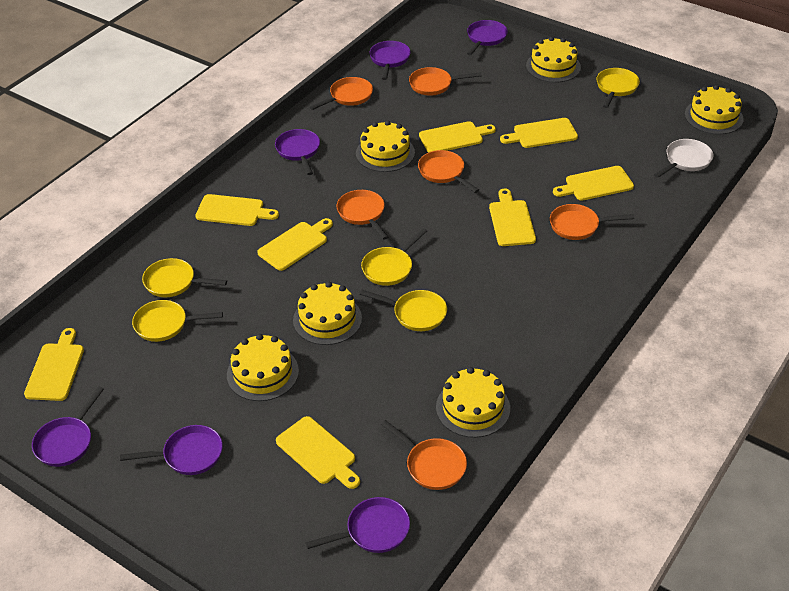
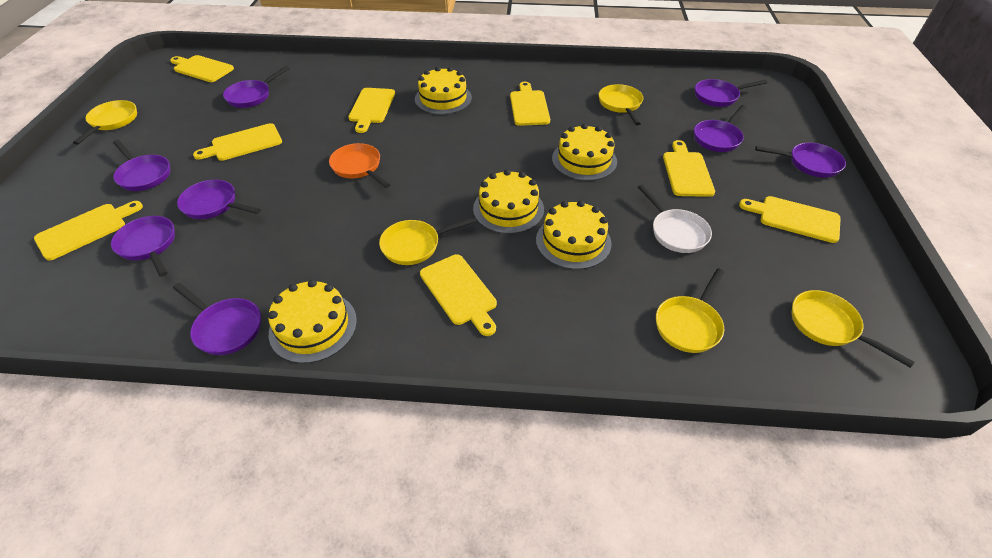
orange pan: [310,77,373,110] [337,190,388,240] [381,420,467,490] [409,67,482,96] [418,150,479,193] [550,204,635,240] = 6 -> [329,143,390,188] = 1
purple pan: [32,386,104,467] [120,425,223,475] [275,129,320,175] [305,497,410,553] [369,41,411,80] [467,20,508,55] = 6 -> [111,216,175,277] [113,140,170,191] [173,283,261,355] [177,180,261,219] [223,66,290,108] [694,105,747,152] [695,79,767,107] [755,143,846,178] = 8
yellow cake: [227,334,299,401] [293,282,362,345] [356,121,415,172] [436,367,510,438] [526,37,581,83] [685,85,744,134] = 6 -> [268,279,357,363] [415,67,472,115] [473,169,544,234] [536,200,612,269] [552,124,617,181] = 5

